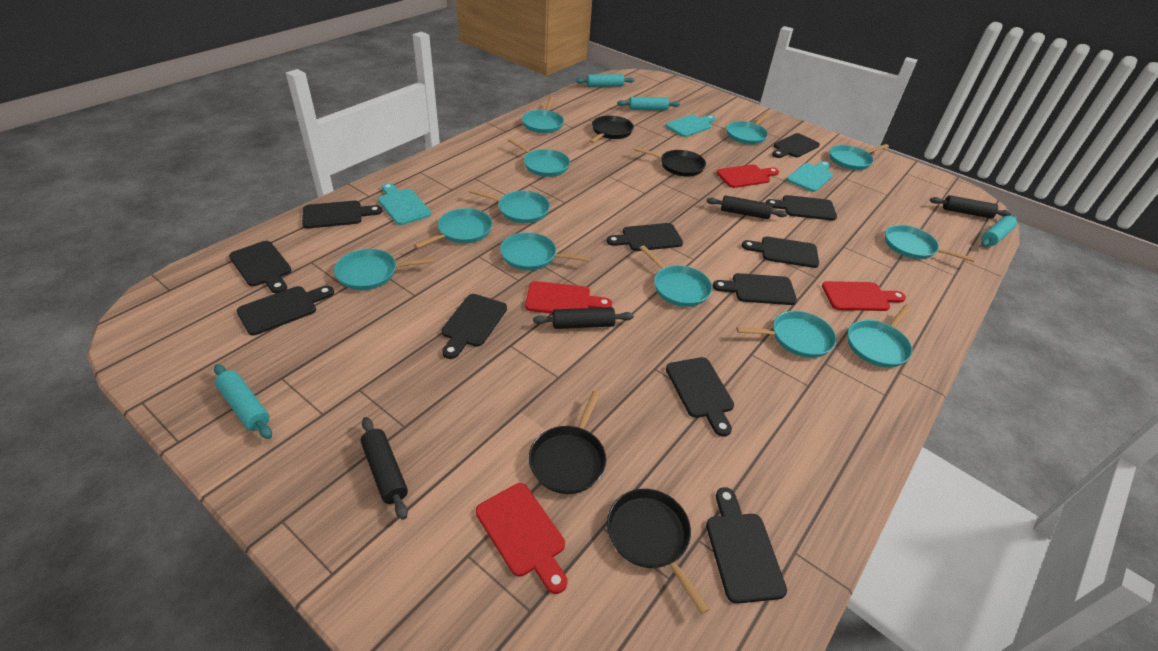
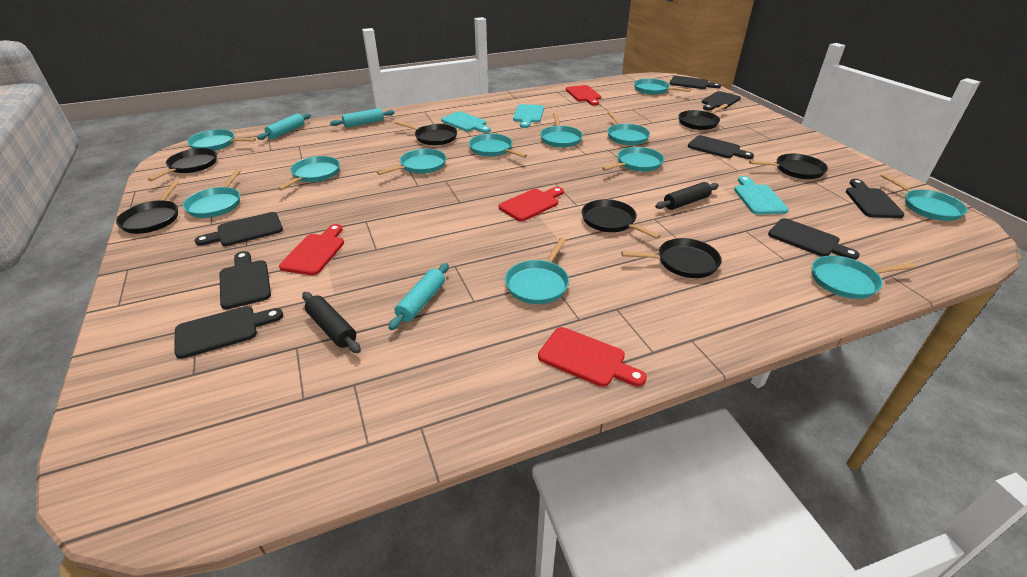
black cutting board: [229,241,291,293] [237,286,334,335] [302,201,382,229] [442,294,507,359] [607,223,683,251] [666,357,734,437] [706,487,787,604] [713,273,797,305] [742,236,819,268] [766,195,837,221] [772,133,820,158] = 11 -> [174,306,283,359] [195,212,283,246] [220,251,271,309] [670,76,721,89] [688,135,754,159] [702,91,741,110] [768,218,860,260] [846,179,904,218] = 8
black pan: [529,391,607,494] [589,115,634,143] [607,489,710,614] [634,147,706,177] = 4 -> [116,181,179,234] [148,148,217,181] [395,121,457,145] [582,199,661,239] [621,238,722,278] [679,104,728,130] [749,154,828,179] = 7
black rolling pin: [361,417,408,520] [533,307,634,329] [706,195,787,219] [930,195,1012,218] = 4 -> [302,292,361,353] [655,182,719,210] = 2
turquoise rolling pin: [214,364,272,439] [576,74,635,87] [617,97,680,110] [981,215,1017,247] = 4 -> [257,113,311,140] [330,108,395,128] [389,263,449,330] = 3

